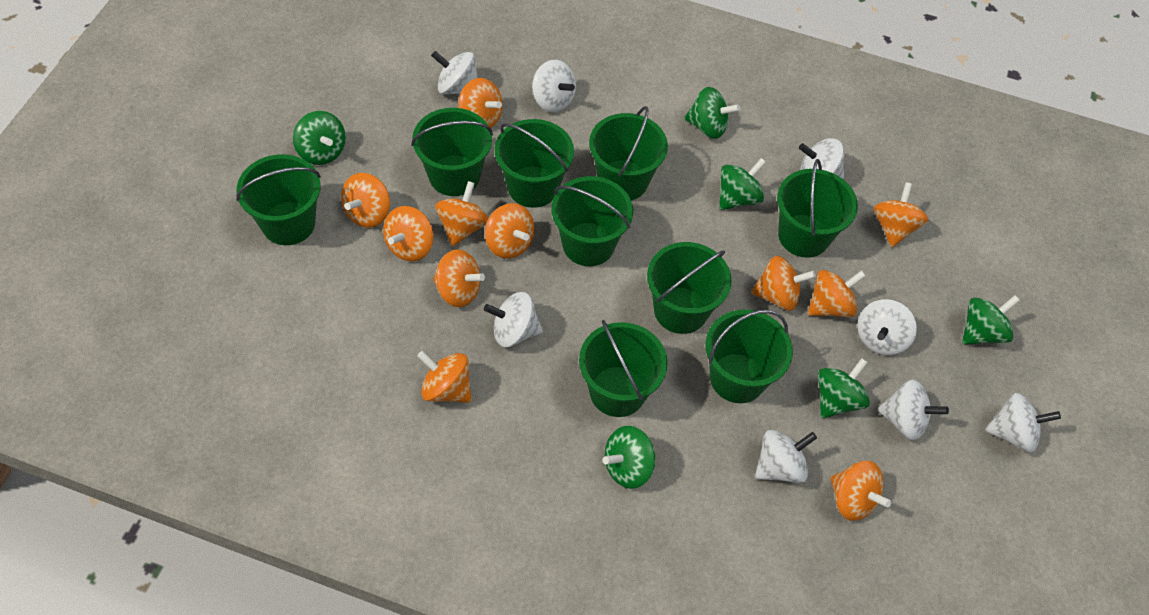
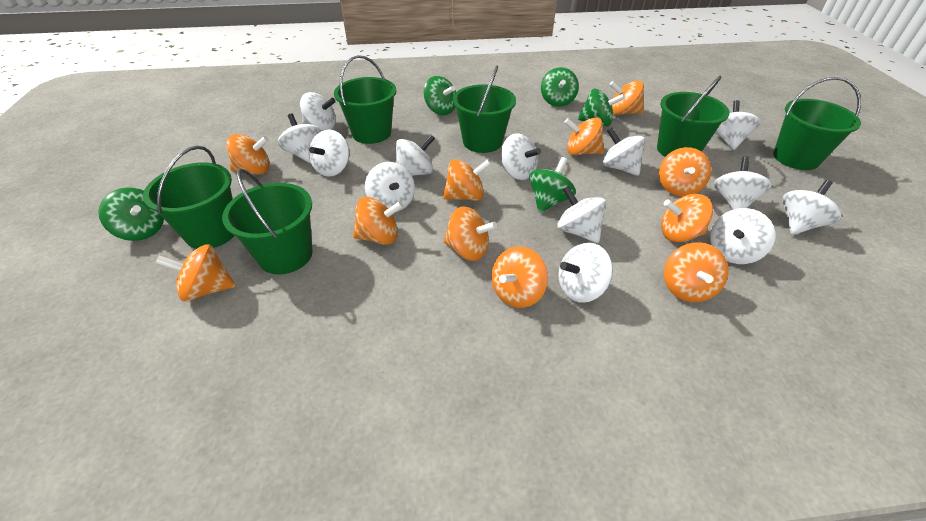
green bucket: [236,154,321,245] [411,108,493,196] [495,119,574,208] [552,176,633,266] [579,320,668,417] [589,106,668,200] [647,242,731,334] [706,309,793,403] [777,159,858,258] = 9 -> [143,146,235,249] [222,169,313,274] [334,55,396,144] [453,66,516,153] [657,76,730,157] [773,77,861,170] = 6
green spinning top: [293,111,346,165] [603,426,655,489] [684,87,740,139] [719,158,766,210] [818,358,870,418] [962,295,1020,345] = 6 -> [98,188,164,241] [423,76,456,115] [529,157,576,213] [541,67,579,107] [578,89,625,127] = 5
white spinning top: [431,51,478,95] [484,292,543,347] [532,60,576,112] [755,430,817,483] [799,138,844,179] [858,299,917,355] [877,380,949,440] [985,393,1061,452] = 8 -> [278,113,321,163] [300,92,336,131] [309,130,349,177] [365,162,415,212] [396,134,435,176] [501,133,541,180] [557,186,606,243] [558,243,613,303] [603,127,645,176] [710,208,775,264] [714,156,772,210] [715,100,760,150] [782,180,841,235] = 13

